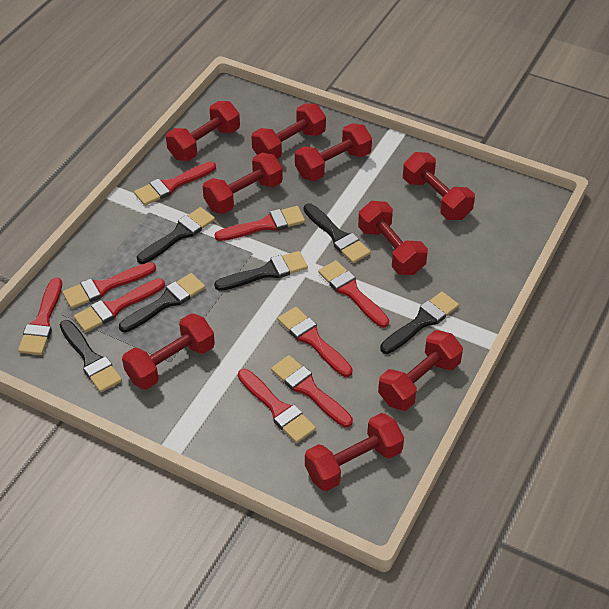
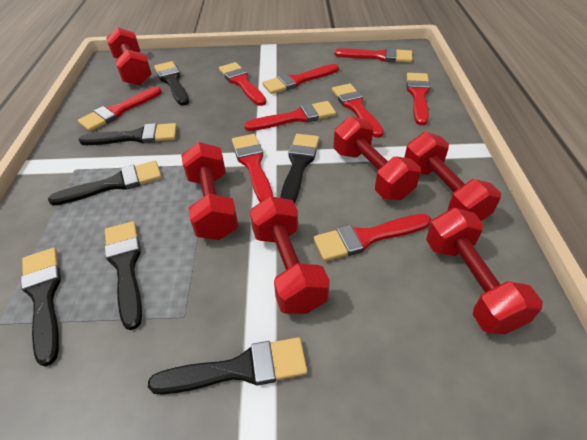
black brush: [60,320,122,392] [119,273,205,333] [137,207,215,264] [214,251,308,291] [304,203,371,263] [380,292,459,354] = 6 -> [21,248,61,367] [48,161,162,206] [79,123,177,145] [105,221,142,330] [148,337,307,395] [154,61,189,106] [280,134,319,203] = 7
red dumbbell: [122,313,215,390] [166,101,240,161] [203,153,283,214] [251,103,326,159] [295,123,372,181] [305,413,404,491] [358,201,428,275] [378,330,463,411] [403,152,475,220] = 9 -> [106,27,152,86] [181,142,239,240] [250,196,330,314] [334,116,421,200] [404,132,501,221] [426,208,543,334] = 6

